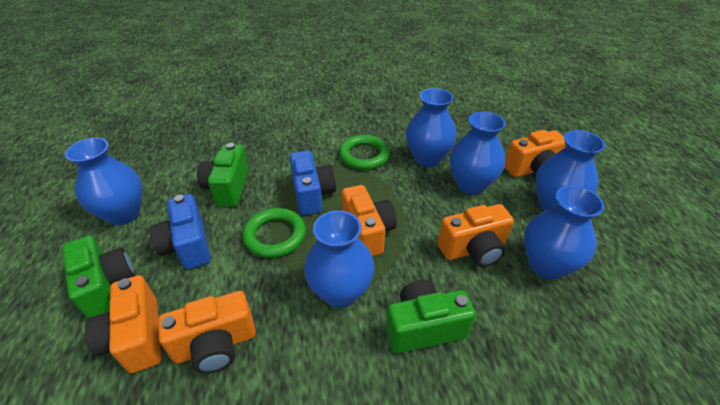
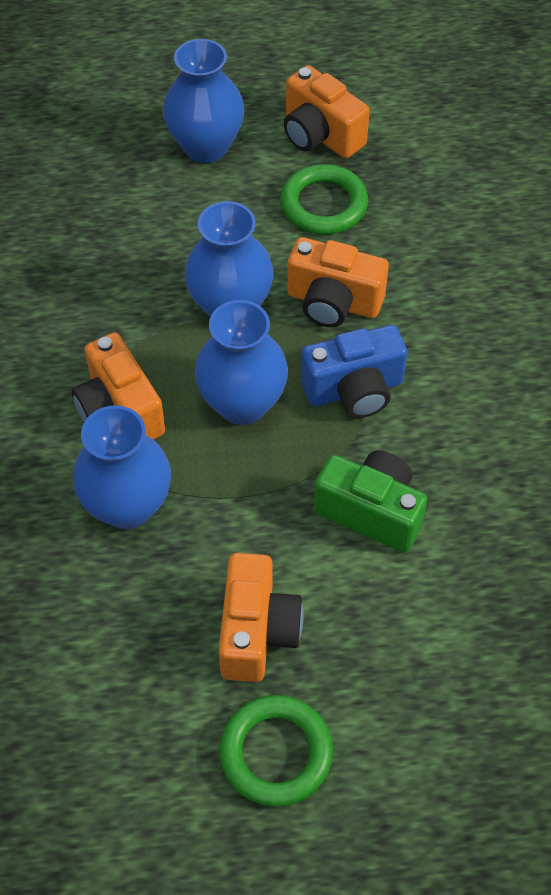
blue camera: [150,194,211,269] [289,150,336,216] = 2 -> [301,325,407,418] = 1
blue vase: [65,138,142,225] [304,210,375,308] [406,88,456,167] [450,111,506,195] [524,185,604,280] [535,130,605,211] = 6 -> [73,405,171,529] [163,39,245,163] [185,201,273,317] [194,300,288,425] = 4
green camera: [62,236,135,319] [197,143,249,207] [386,280,476,354] = 3 -> [314,451,427,553] = 1
orange camera: [85,275,162,373] [158,291,256,374] [342,185,397,256] [438,204,514,267] [504,130,565,177] = 5 -> [71,333,165,440] [219,553,304,682] [283,65,370,158] [287,237,389,327] = 4

